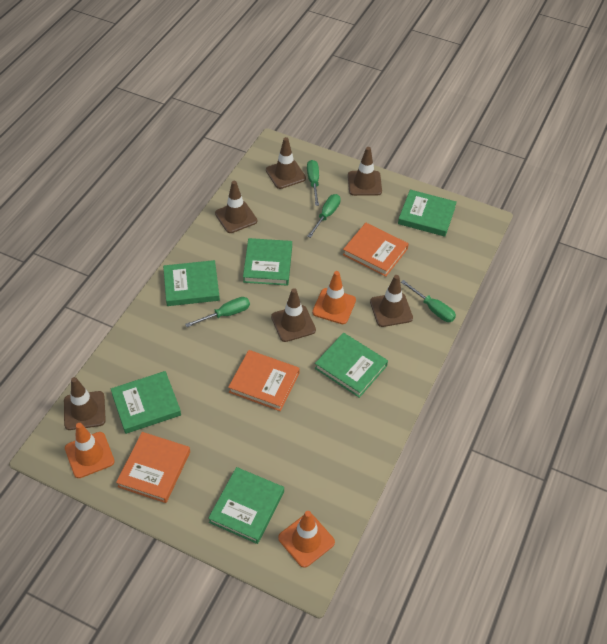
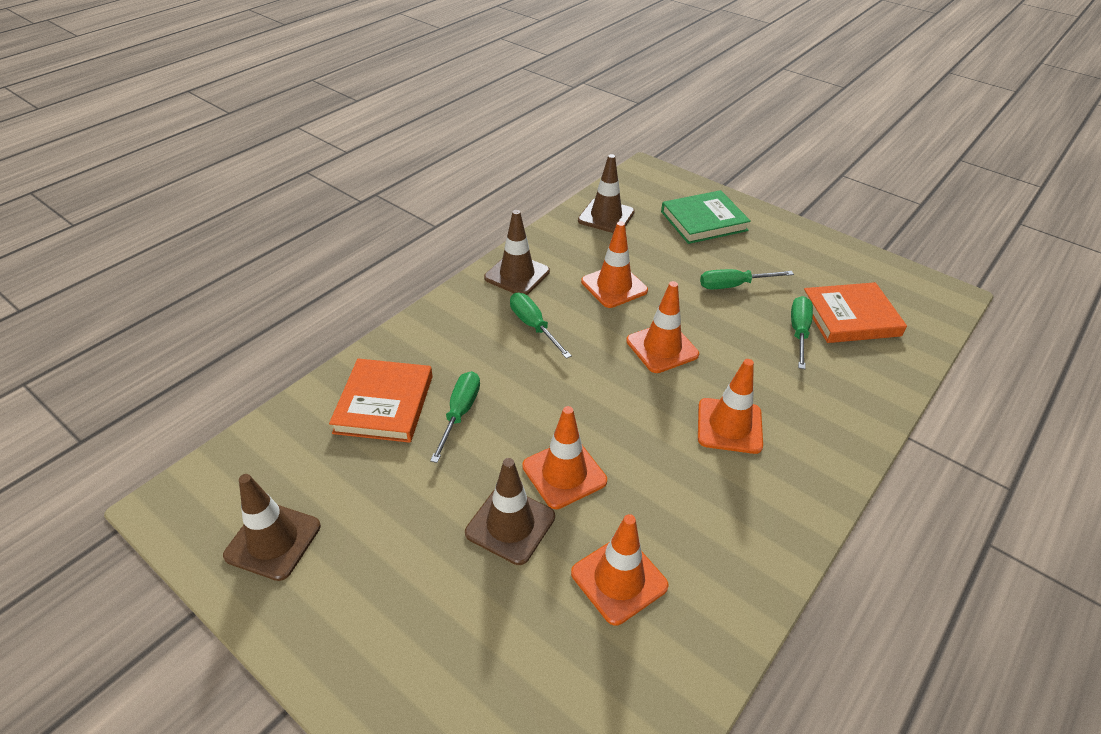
brown traffic cone: [64,377,106,430] [215,181,257,233] [266,137,306,189] [271,288,316,342] [348,147,382,196] [370,275,413,327] = 6 -> [223,474,321,581] [465,458,555,565] [484,210,550,295] [578,154,635,233] = 4
green book: [111,371,181,434] [163,260,220,306] [208,467,284,544] [243,238,292,286] [315,333,388,398] [398,190,457,237] = 6 -> [661,190,751,244] = 1
orange book: [116,432,190,503] [228,350,300,411] [343,223,409,277] = 3 -> [329,358,433,443] [804,282,907,343] = 2
orange traffic cone: [65,423,115,478] [278,511,335,568] [312,271,356,324] = 3 -> [522,406,607,509] [571,514,669,626] [581,221,648,308] [626,281,699,373] [698,359,763,454] = 5

